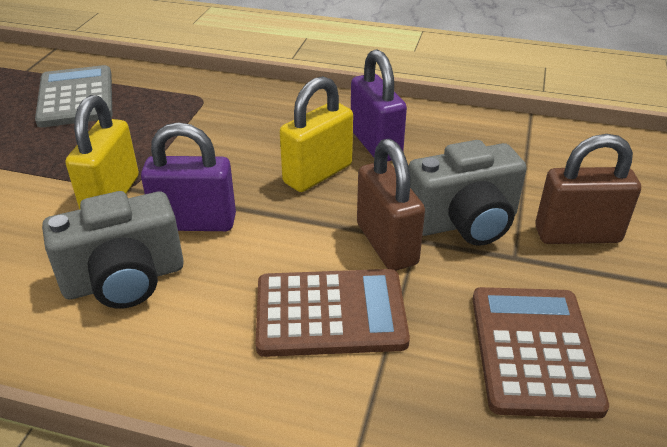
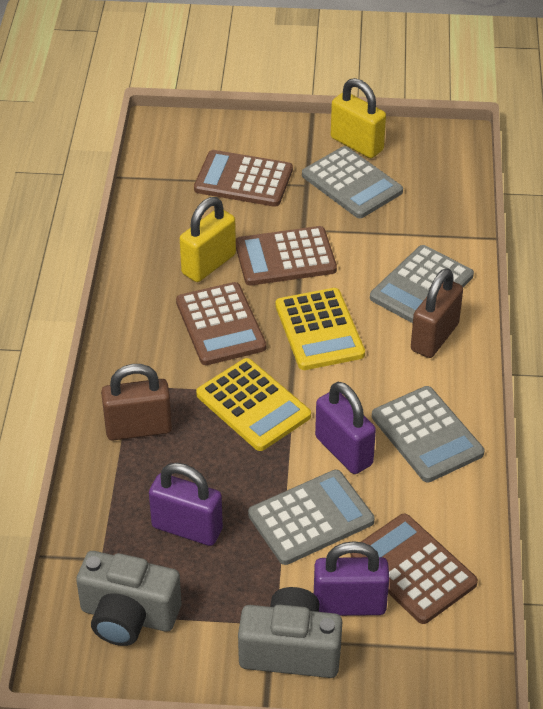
brown calculator: [256,269,410,357] [473,287,609,419] = 2 -> [176,282,266,365] [194,150,293,207] [236,226,337,286] [351,514,478,624] = 4
grey calculator: [35,65,112,127] = 1 -> [248,470,375,565] [302,146,403,218] [370,245,474,323] [372,386,484,483] = 4
purple padlock: [141,122,236,231] [351,49,407,161] = 2 -> [149,463,223,546] [314,541,389,616] [315,381,376,474] = 3
yellow calculator: none = 0 -> [196,358,311,451] [276,288,365,370] = 2

